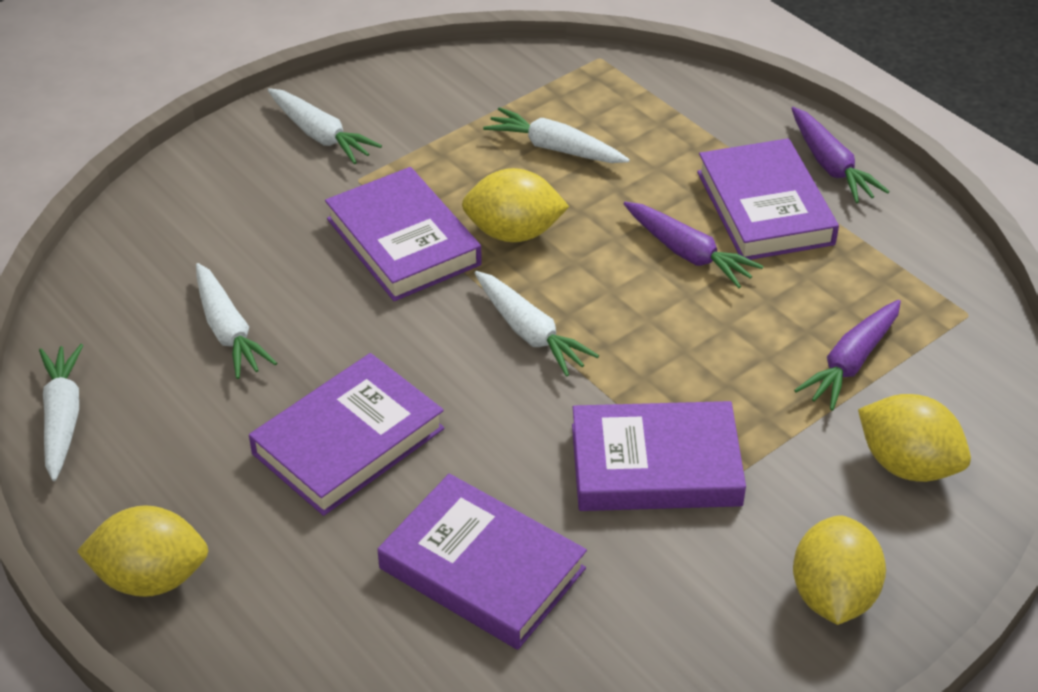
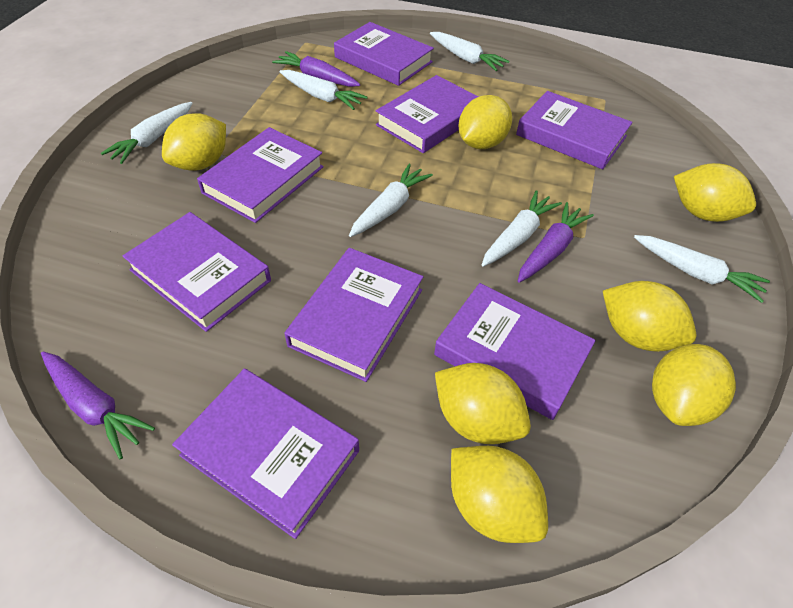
purple book: [249,353,445,516] [325,167,482,301] [378,474,587,650] [572,401,746,511] [697,138,839,260] = 5 -> [123,212,271,332] [172,368,359,539] [197,127,324,223] [284,248,423,382] [334,22,434,86] [376,75,478,153] [434,283,596,420] [516,91,632,169] = 8
white carrot: [39,344,83,481] [196,263,277,379] [268,88,382,164] [475,271,599,377] [483,107,630,163] = 5 -> [101,102,193,164] [280,70,367,110] [349,164,433,237] [430,32,509,71] [482,190,562,267] [634,235,770,303] = 6
yellow lemon: [77,505,208,597] [462,168,569,242] [793,515,886,625] [858,394,971,482] = 4 -> [162,113,226,171] [435,363,531,444] [451,446,548,543] [459,95,512,149] [603,281,696,352] [652,344,736,426] [674,163,756,222] = 7

